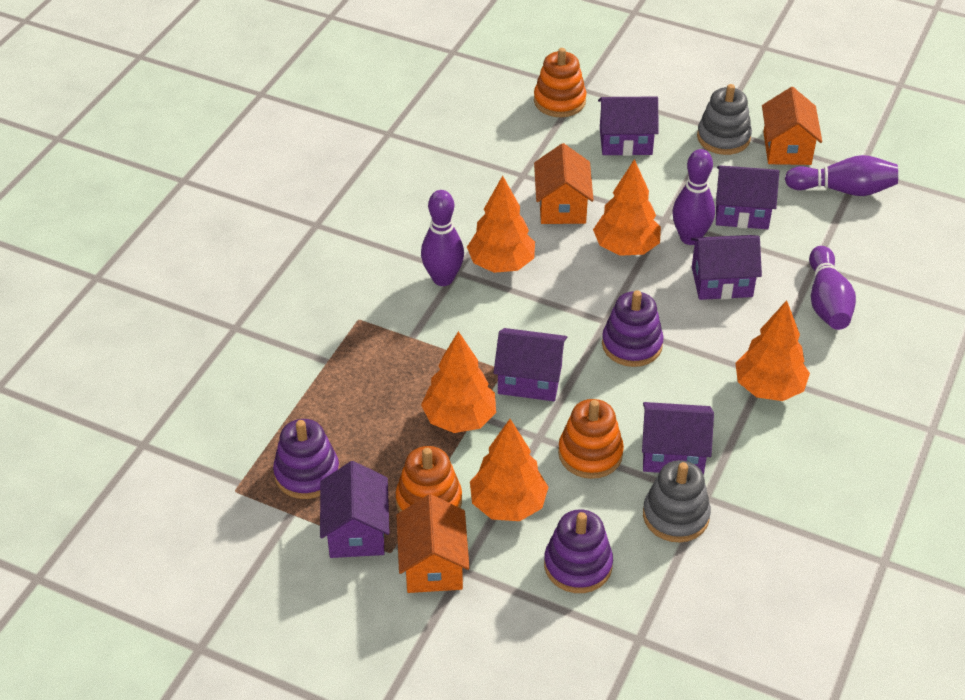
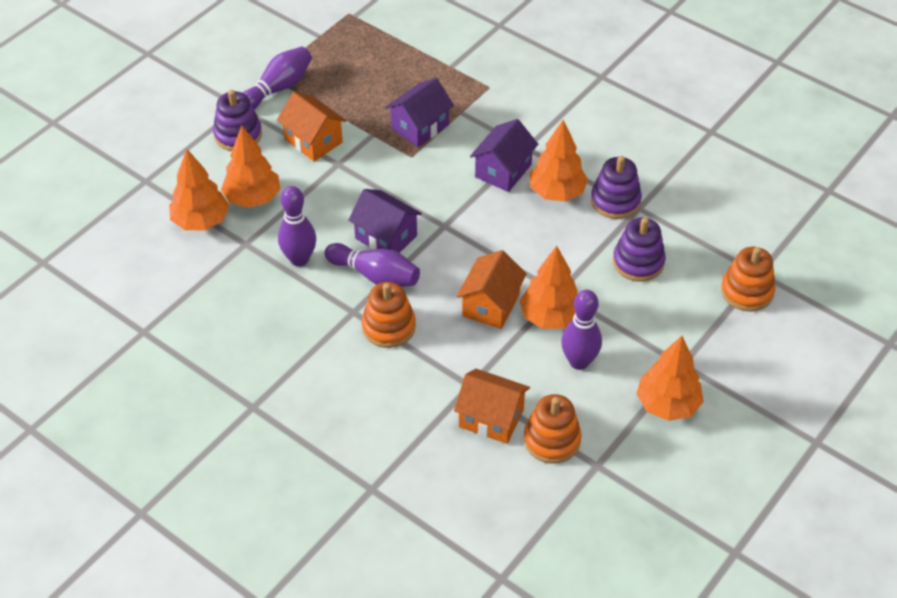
grey stacking toy: [643,460,711,542] [697,84,752,155] = 2 -> none = 0
purple house: [320,461,390,558] [494,328,567,401] [598,96,659,156] [642,402,714,475] [691,235,762,300] [716,165,779,229] = 6 -> [348,189,422,253] [385,78,454,147] [470,119,538,192] = 3

